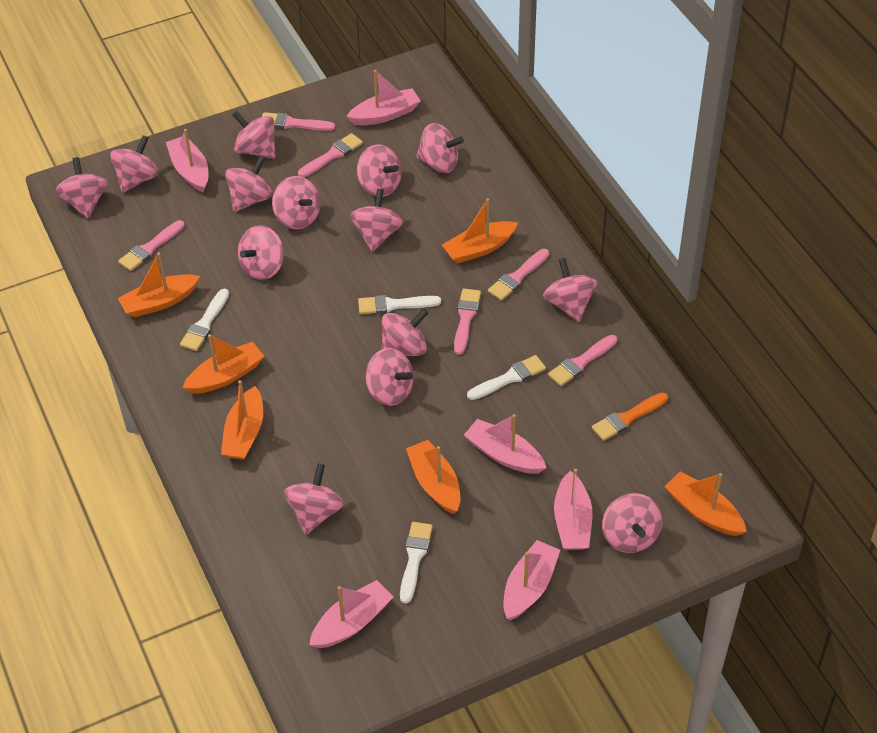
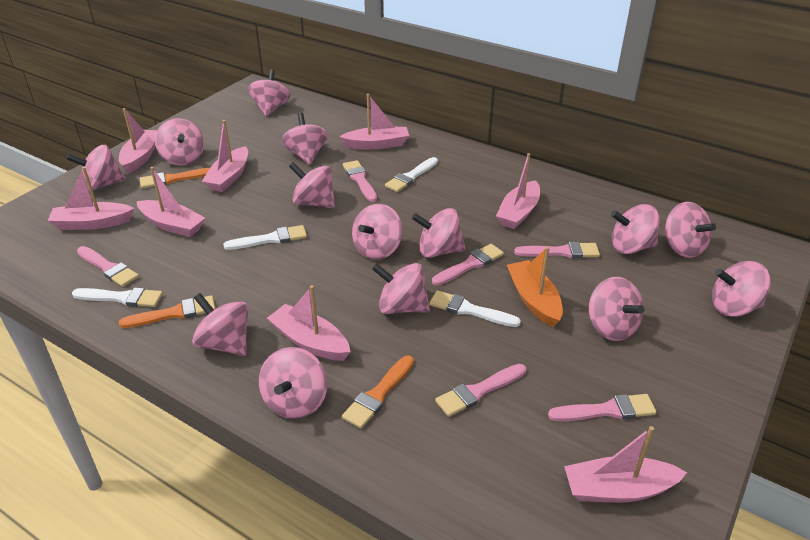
orange boat: [118,252,200,318] [182,334,264,394] [221,380,263,460] [406,440,460,514] [442,198,518,264] [664,471,747,536] = 6 -> [507,247,563,327] = 1
orange brush: [592,392,668,441] = 1 -> [119,295,215,328] [140,168,210,188] [342,356,414,428] = 3
pink boat: [166,129,208,193] [309,580,393,648] [346,70,420,126] [464,414,546,474] [503,540,560,620] [554,469,592,550] = 6 -> [48,167,134,230] [119,108,157,174] [137,167,205,237] [202,120,248,192] [267,285,351,361] [339,94,410,150] [496,153,540,229] [564,426,687,503] = 8

